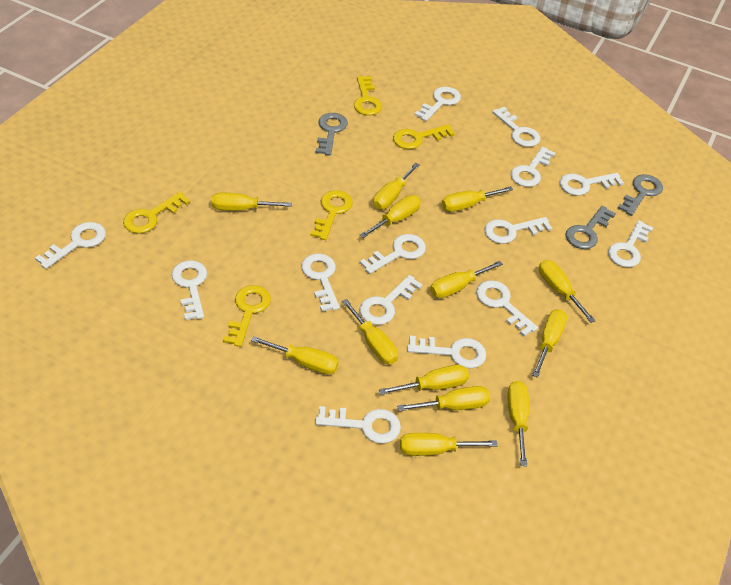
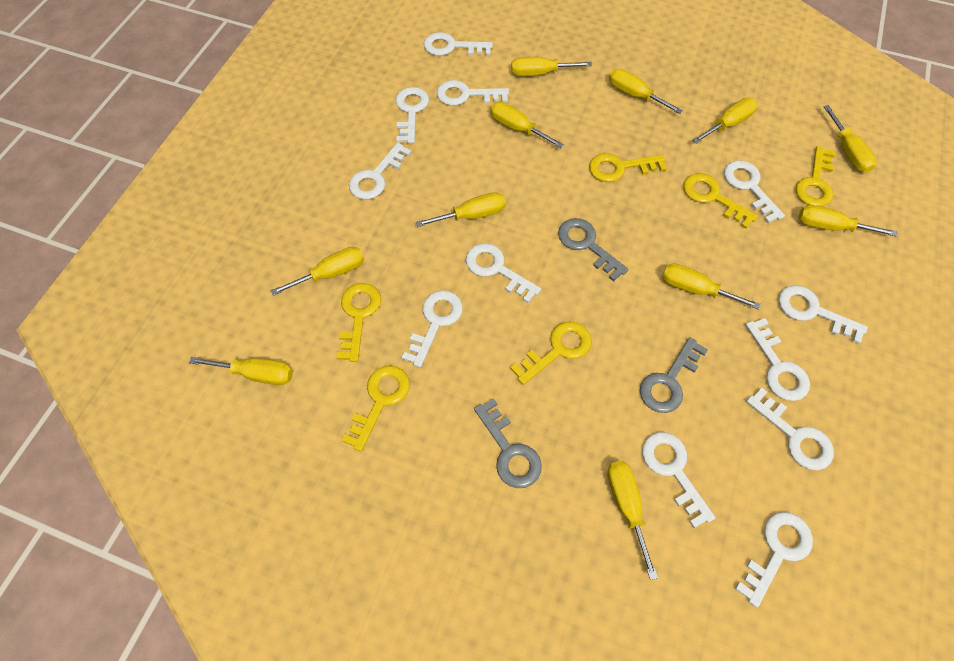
white key: [35,222,106,269] [172,260,207,320] [301,253,340,312] [315,406,401,444] [360,234,426,274] [360,275,423,325] [407,336,486,368] [414,87,461,121] [476,280,538,336] [484,217,552,244] [492,107,540,147] [511,147,556,187] [560,173,624,196] [608,220,653,267] = 14 -> [349,143,412,199] [396,87,429,144] [402,290,463,367] [424,32,493,56] [437,80,509,106] [466,243,541,303] [642,432,715,528] [724,160,785,223] [735,512,813,607] [745,318,810,401] [746,388,834,470] [778,285,868,344] = 12
yellow key: [123,192,190,234] [223,285,271,347] [310,190,353,240] [354,76,382,115] [393,125,455,149] = 5 -> [336,283,381,362] [342,366,410,452] [510,322,592,385] [589,153,667,182] [683,173,758,229] [795,146,835,206] = 6
yellow screwdriver: [212,193,292,211] [251,336,339,375] [342,299,398,365] [360,195,421,238] [373,163,420,209] [379,365,469,395] [397,386,490,411] [400,433,498,456] [430,261,503,298] [442,186,513,212] [507,381,529,466] [532,309,567,378] [539,260,596,323] = 13 -> [189,357,293,385] [270,247,364,296] [416,192,506,227] [490,102,564,148] [511,57,592,76] [607,461,658,580] [609,69,683,114] [662,263,761,310] [692,98,758,144] [799,205,897,236] [823,105,877,173] = 11

